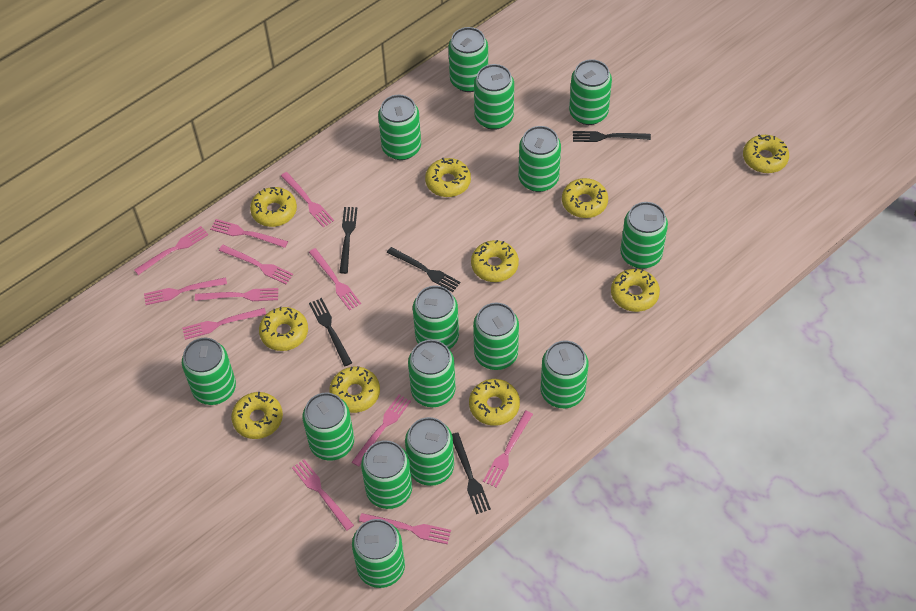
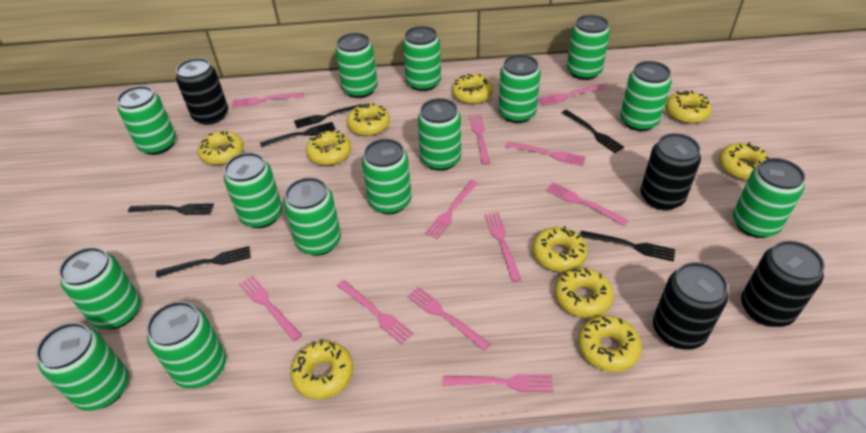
black can: none = 0 -> [176,58,228,125] [641,133,701,210] [653,262,728,350] [741,241,825,327] = 4
black fork: [309,298,352,366] [339,207,357,274] [387,247,460,292] [452,432,491,514] [573,131,651,142] = 5 -> [128,204,214,215] [156,246,251,278] [260,122,336,147] [294,104,363,128] [561,110,624,153] [580,231,675,262] = 6
green can: [182,338,236,405] [302,393,354,461] [352,519,405,588] [361,440,412,509] [378,95,421,160] [405,417,454,486] [408,340,456,407] [413,286,459,349] [448,27,488,92] [473,302,519,370] [474,64,514,130] [519,126,561,192] [541,341,588,408] [569,59,612,125] [620,202,668,269] = 15 -> [36,322,129,411] [59,247,141,329] [117,86,176,155] [147,301,226,389] [224,152,283,228] [284,177,341,256] [336,33,378,98] [362,139,412,214] [403,26,441,91] [418,98,461,171] [498,54,541,123] [567,15,610,80] [620,61,672,131] [733,158,805,238] = 14
pink fork: [134,226,209,275] [144,277,227,305] [182,308,266,340] [195,288,278,301] [210,219,288,248] [219,245,293,284] [281,172,334,228] [292,459,354,531] [309,248,361,311] [352,395,411,467] [359,513,451,544] [483,411,533,488] = 12 -> [232,93,303,108] [239,275,302,341] [337,280,414,345] [407,287,490,351] [425,180,478,239] [443,374,553,392] [469,114,490,165] [484,212,521,282] [506,142,586,166] [538,84,607,106] [546,182,628,226] = 11

